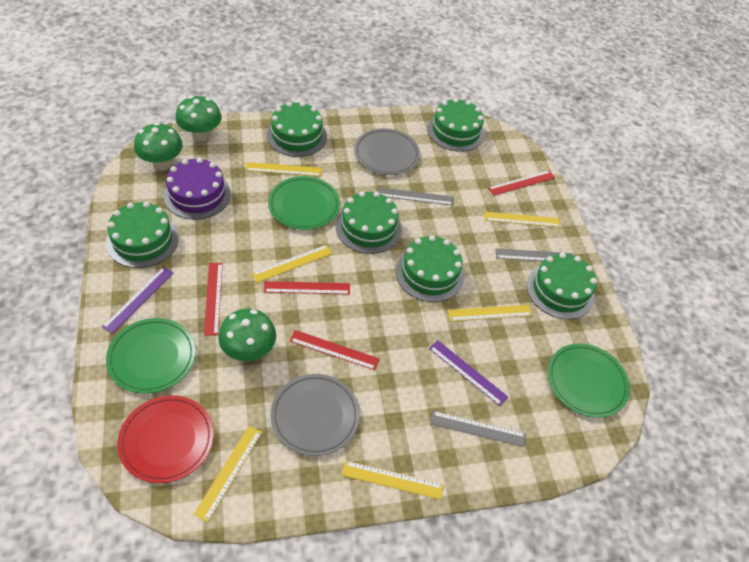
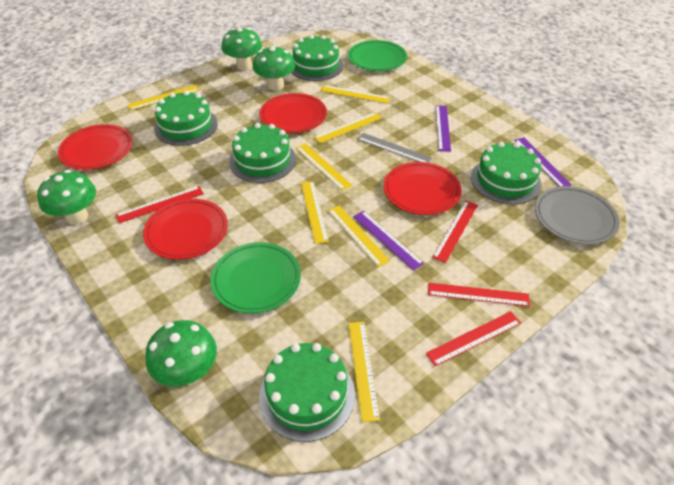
green cake: [106,202,179,268] [267,102,327,157] [336,191,402,254] [396,235,464,302] [427,98,485,152] [527,252,597,319] = 6 -> [154,91,218,146] [229,123,296,183] [259,343,355,442] [291,35,344,81] [471,142,541,204] = 5
green mushroom: [134,123,183,170] [175,96,222,141] [218,308,276,361] = 3 -> [37,170,96,224] [145,320,217,386] [221,28,262,70] [253,45,295,90] = 4
green plate: [106,318,196,394] [268,176,340,230] [548,343,630,418] = 3 -> [211,242,301,313] [348,40,407,71] = 2
grey plate: [270,374,360,456] [354,128,420,175] = 2 -> [535,186,620,245] = 1
grey ruler: [378,187,453,205] [430,411,526,447] [495,248,573,261] = 3 -> [357,133,432,163] = 1
purple cake: [163,158,231,220] = 1 -> none = 0
purple ruler: [102,267,173,334] [429,340,508,406] = 2 -> [353,211,424,271] [435,105,451,151] [514,137,572,187] = 3
red plate: [117,395,214,483] = 1 -> [58,124,133,170] [143,199,228,260] [260,93,327,133] [384,162,462,215] = 4
yellow ruler: [193,426,262,522] [245,162,322,177] [251,245,333,283] [342,460,444,500] [447,305,532,321] [484,212,561,227] = 6 -> [128,85,199,110] [296,143,353,191] [301,181,329,244] [314,112,382,143] [321,85,390,104] [328,205,390,267] [348,322,380,422] = 7

